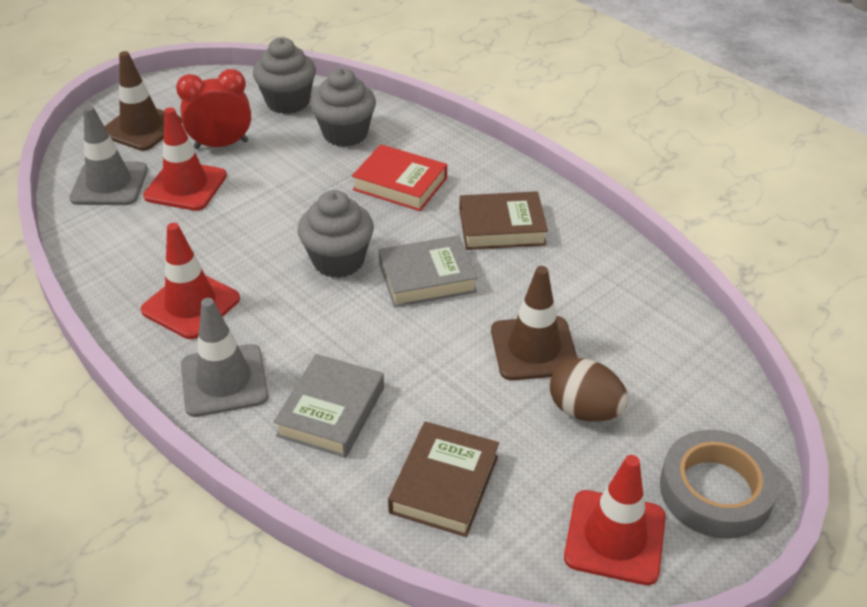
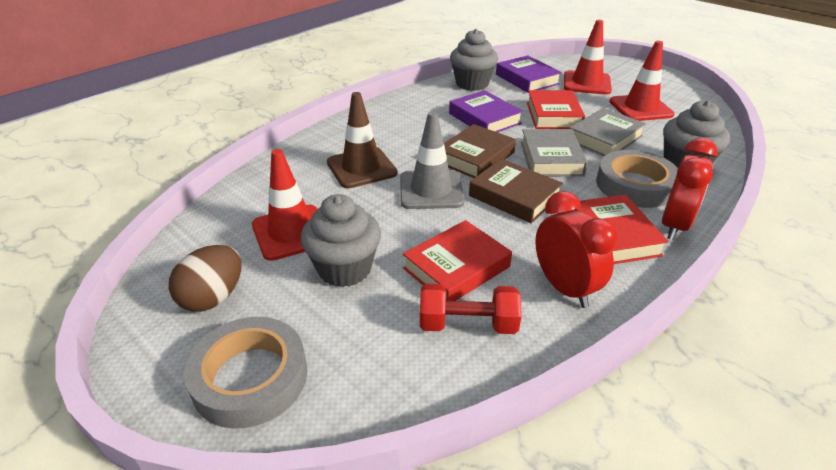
brown traffic cone: [104,51,182,151] [491,266,578,380] = 2 -> [327,92,398,188] = 1
grey tape: [660,430,779,539] = 1 -> [184,317,307,429] [596,150,678,208] = 2
grey traffic cone: [69,105,148,205] [181,298,268,417] = 2 -> [400,111,464,209] = 1
purple book: none = 0 -> [449,90,523,132] [496,56,562,93] = 2
red book: [352,144,447,211] = 1 -> [403,220,512,301] [527,90,585,129] [574,195,668,264] = 3
red clock: [176,69,251,149] = 1 -> [535,191,617,308] [662,138,718,240] = 2
red dumbbell: none = 0 -> [420,284,522,334] = 1

